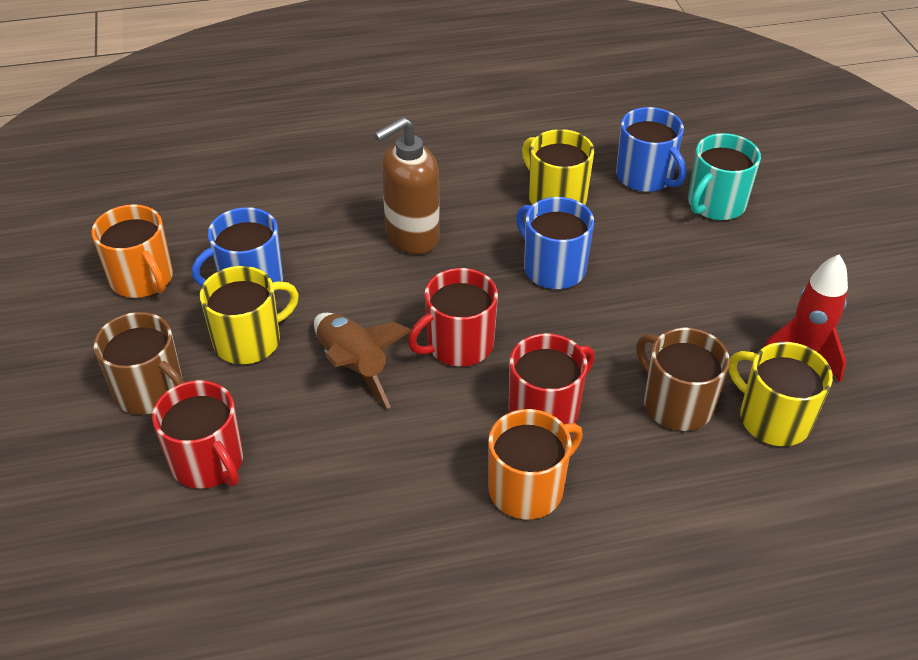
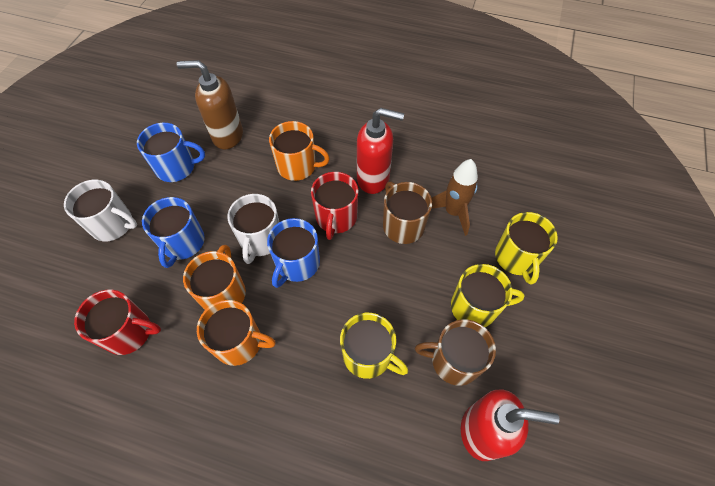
orange mug: [91,204,173,298] [488,409,583,520] = 2 -> [183,245,246,310] [197,300,276,366] [269,121,330,181] = 3
red mug: [152,380,243,489] [408,268,498,366] [509,333,595,424] = 3 -> [74,290,161,355] [311,172,358,240] = 2
red rocket: [763,254,848,383] = 1 -> none = 0
red soap dispenser: none = 0 -> [357,108,404,194] [461,390,560,461] = 2
turquoise mug: [688,133,761,220] = 1 -> none = 0
white mug: none = 0 -> [64,180,137,241] [227,194,279,264] = 2

